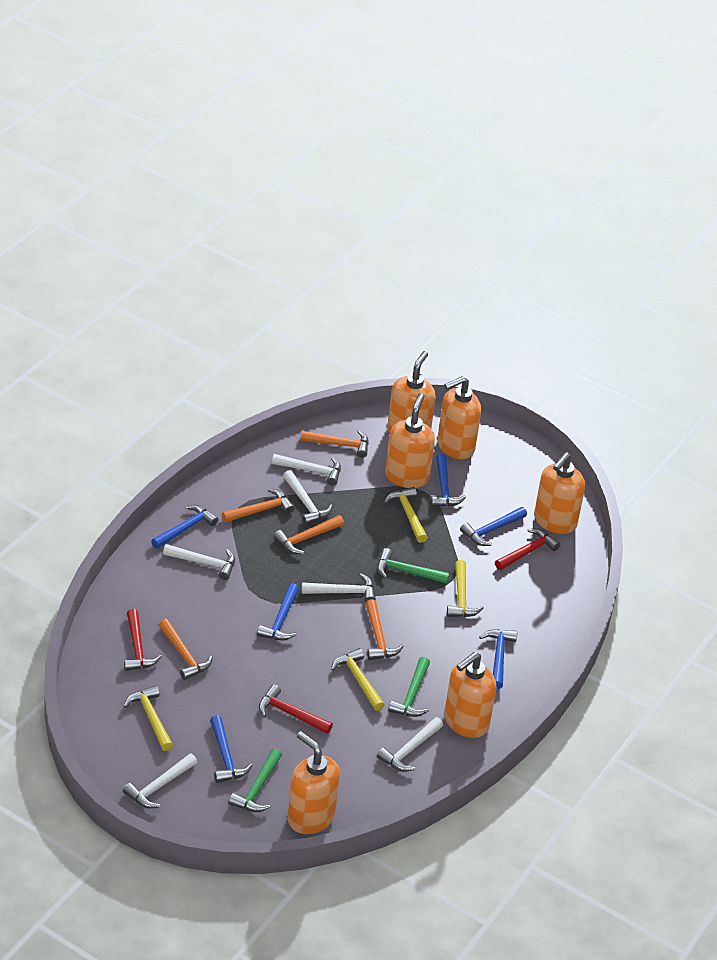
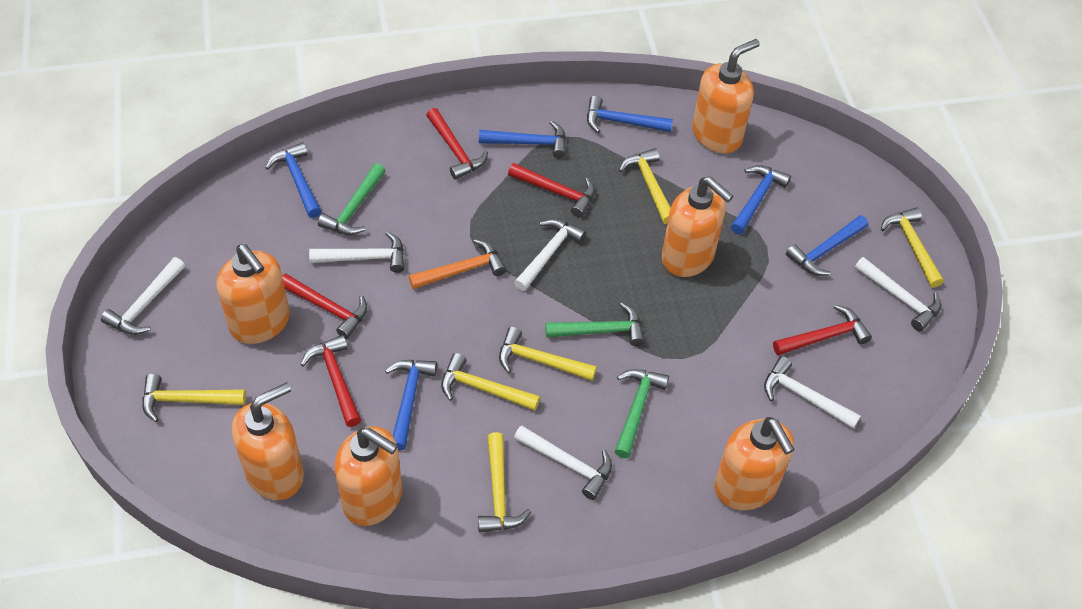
orange hammer: [159,619,213,680] [222,489,295,522] [274,515,344,554] [300,430,369,458] [365,599,404,660] = 5 -> [409,239,506,289] = 1
red hammer: [124,609,162,671] [259,684,333,734] [495,529,561,570] = 3 -> [282,274,367,339] [300,335,361,427] [426,108,488,180] [508,163,595,217] [773,305,872,355] = 5
yellow hammer: [124,685,173,751] [331,648,385,711] [384,487,428,543] [447,560,484,617] = 4 -> [142,374,246,422] [441,353,540,411] [478,432,531,532] [499,327,597,381] [619,148,671,224] [881,207,944,288] = 6

